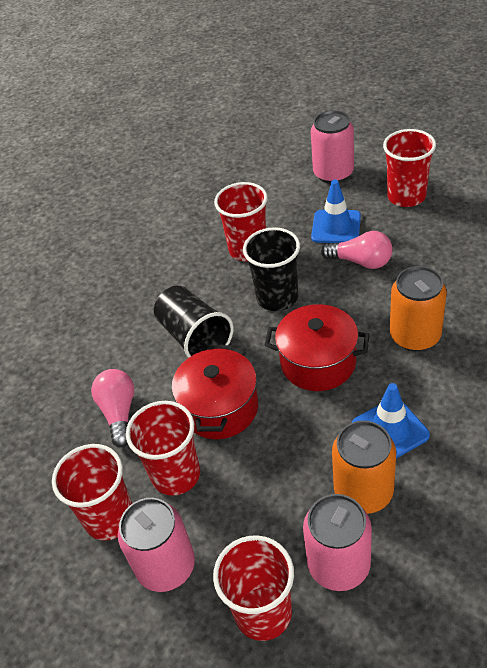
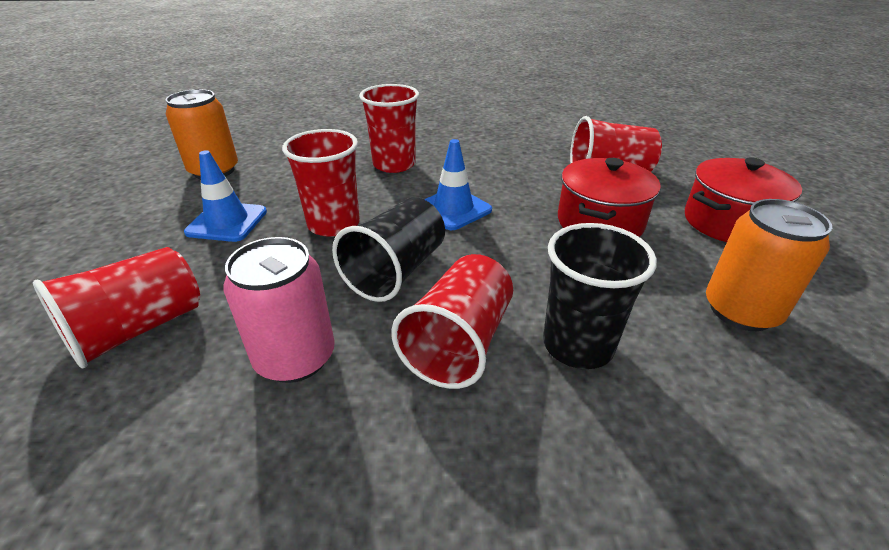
pink can: [118,498,195,592] [303,494,372,591] [311,110,354,184] = 3 -> [224,237,335,383] = 1
pink light bulb: [91,369,134,447] [321,231,393,269] = 2 -> none = 0

